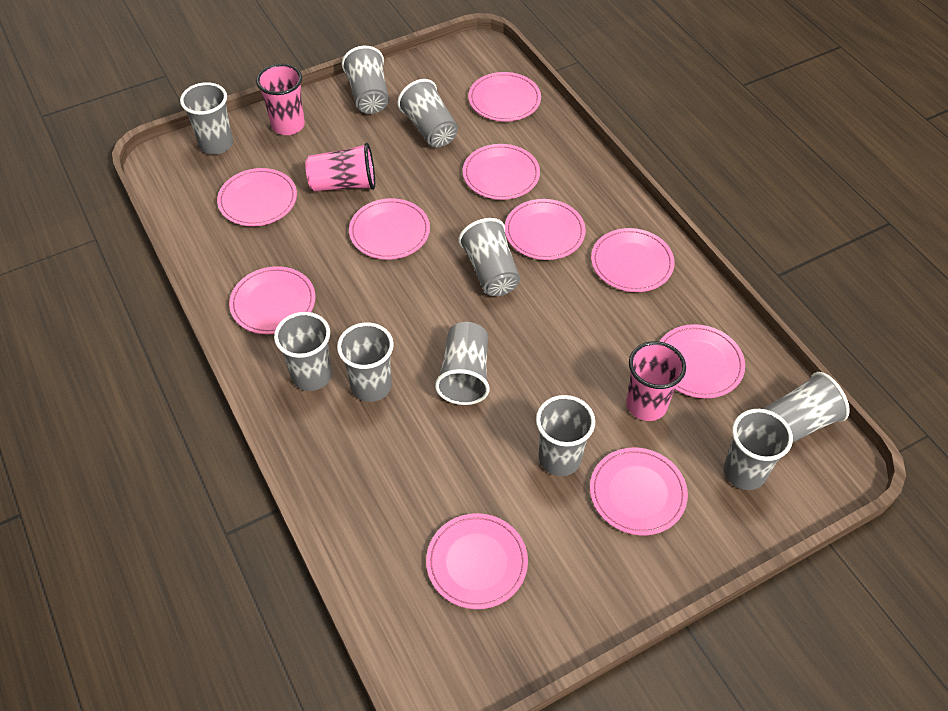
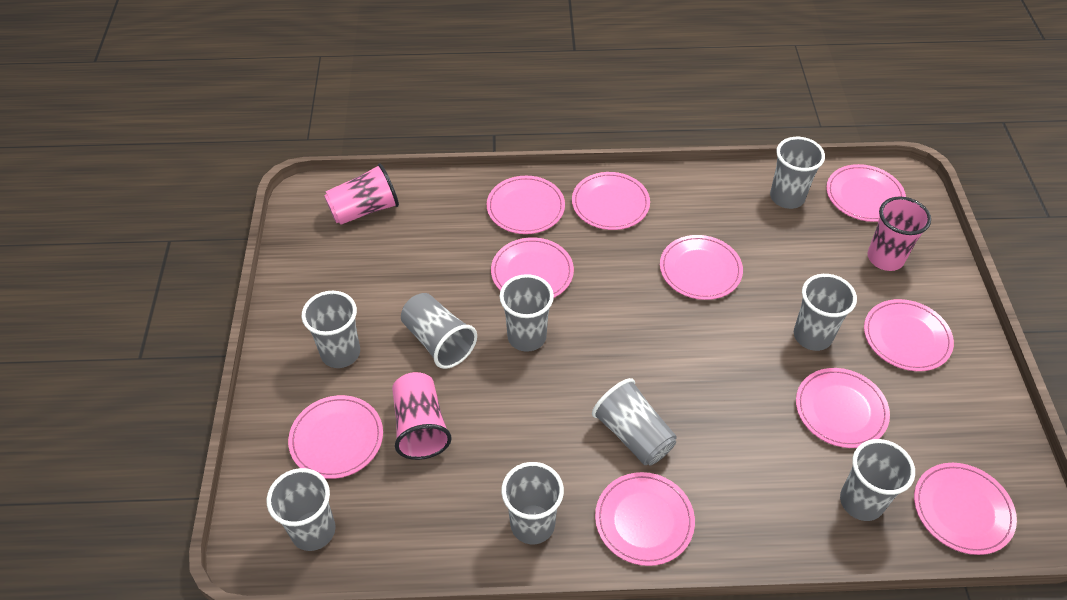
grey cup: [180,82,233,155] [274,312,332,391] [337,322,394,402] [342,46,389,114] [397,79,458,148] [435,322,490,405] [458,218,520,296] [536,395,595,476] [724,409,793,490] [763,372,850,442] = 10 -> [267,468,336,551] [302,291,360,368] [401,293,477,369] [500,274,554,352] [501,462,564,544] [592,378,677,465] [770,137,825,209] [794,274,857,351] [840,439,915,521] = 9

